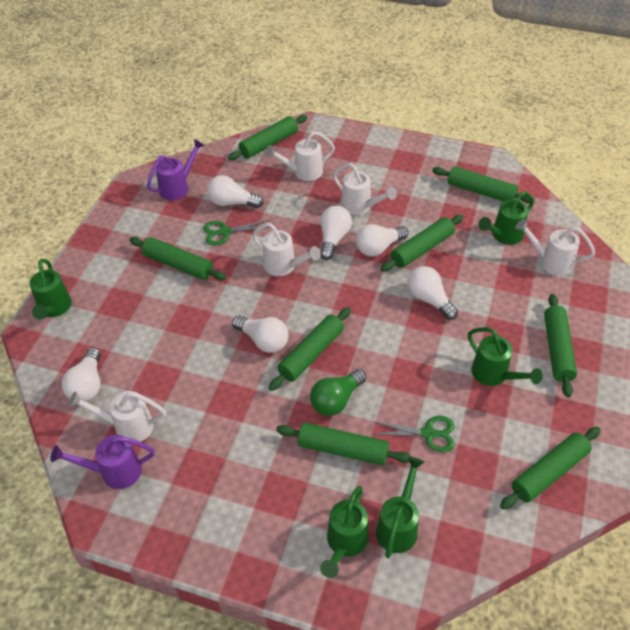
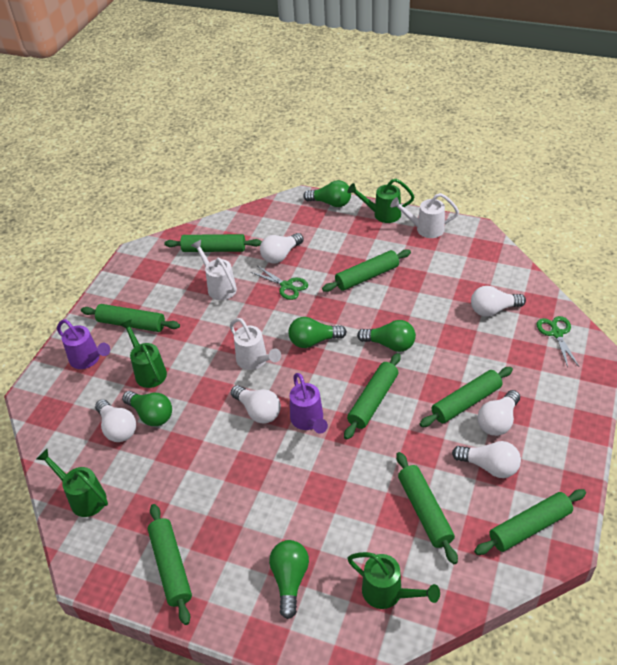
green light bulb: [310,369,366,416] = 1 -> [122,391,172,426] [269,540,309,619] [288,317,347,348] [303,180,351,207] [357,320,416,352] = 5
green watering can: [29,259,72,320] [320,486,369,578] [376,457,424,558] [468,327,543,386] [478,191,534,245] = 5 -> [36,449,108,517] [120,319,167,388] [347,179,414,223] [347,552,440,609] = 4
white watering can: [68,391,166,442] [252,223,321,276] [265,131,335,181] [333,163,397,215] [515,219,595,276] = 5 -> [191,240,237,300] [230,318,281,370] [390,193,459,238] = 3

